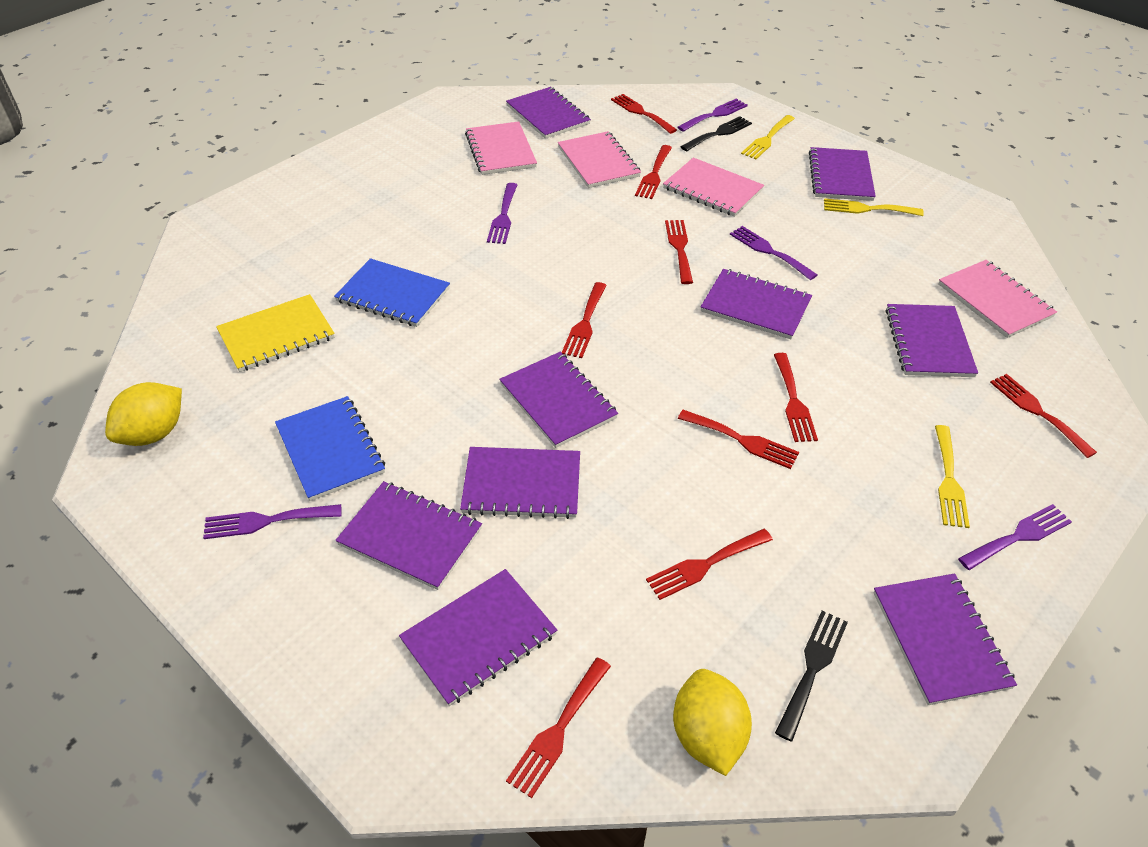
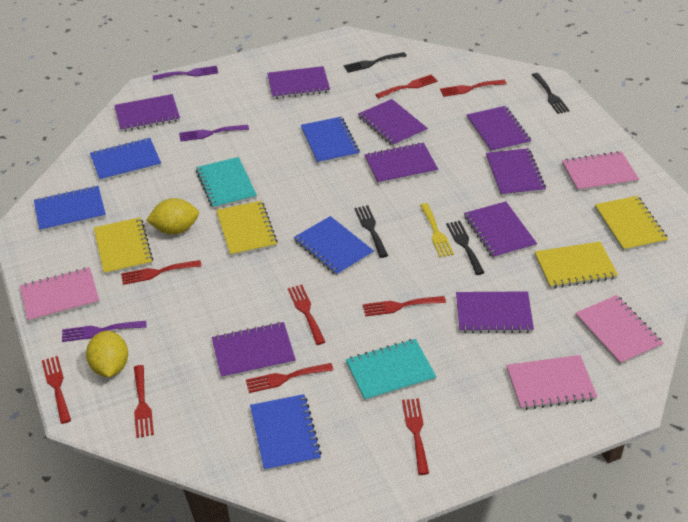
black fork: [680,116,752,151] [775,611,848,741] = 2 -> [344,52,407,73] [355,205,388,258] [446,221,485,275] [532,73,570,114] = 4
blue notebook: [275,396,385,501] [334,258,450,327] = 2 -> [34,186,106,232] [90,138,161,182] [250,394,322,471] [294,216,374,276] [301,117,360,164] = 5
purple fork: [203,504,341,539] [487,183,517,244] [677,99,748,132] [730,226,817,280] [958,504,1072,570] = 5 -> [62,321,147,342] [153,66,218,80] [179,125,249,142] = 3
turquoise notebook: none = 0 -> [196,157,257,209] [346,339,436,401] = 2
yellow fork: [741,115,795,159] [824,198,924,216] [935,425,970,528] = 3 -> [420,203,454,257] = 1
yellow notebook: [216,294,335,372] = 1 -> [94,217,153,275] [216,201,278,257] [535,242,618,289] [595,196,668,251] = 4

